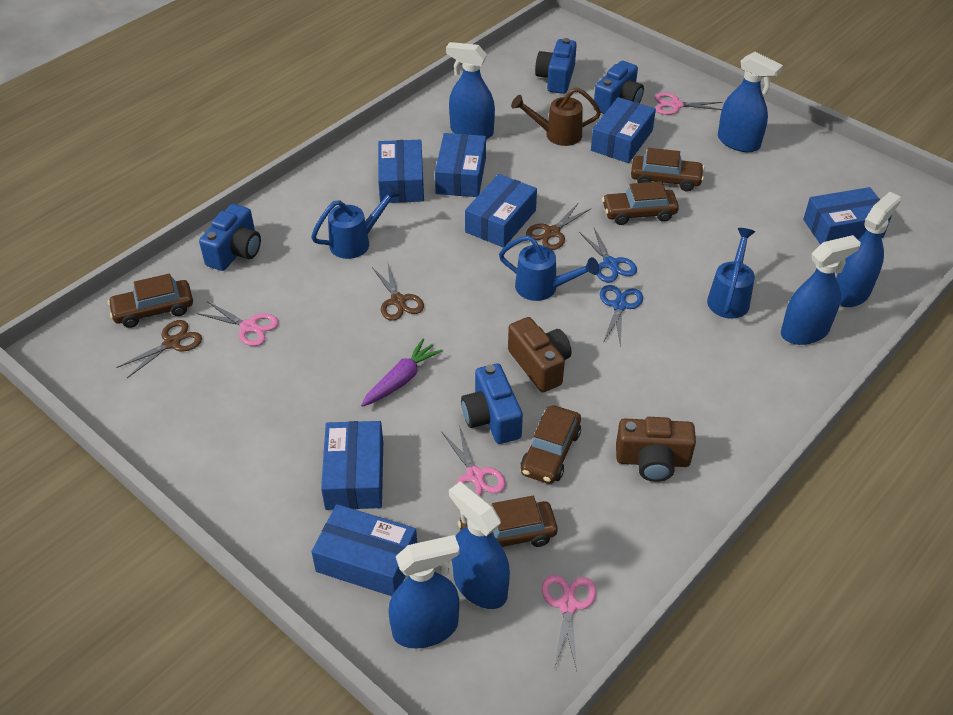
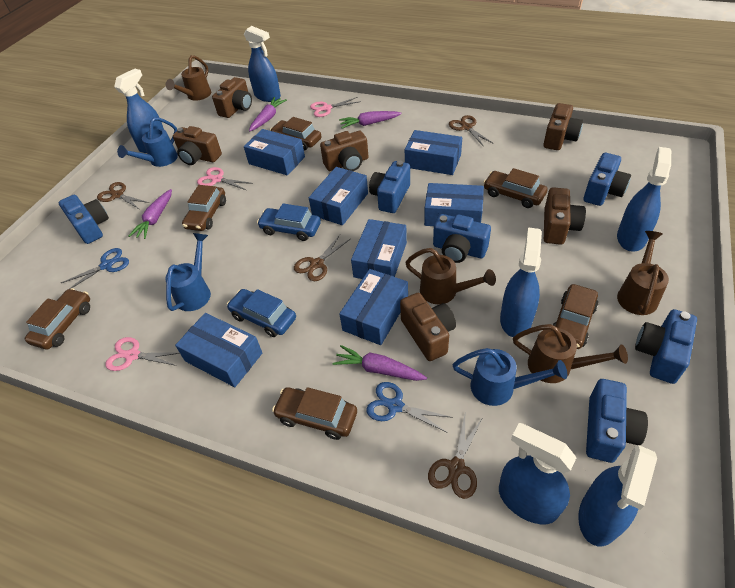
blue camera: [199,204,261,271] [461,363,523,444] [535,38,577,94] [593,61,644,114] = 4 -> [59,195,109,244] [369,161,410,213] [433,214,491,263] [584,153,631,206] [586,379,648,463] [635,309,697,384] = 6
blue car: none = 0 -> [227,289,296,337] [257,204,321,241] = 2
brown camera: [508,317,571,392] [616,417,696,482] = 2 -> [173,126,222,165] [212,77,252,118] [320,131,368,171] [400,293,456,361] [543,103,583,150] [544,187,586,245] = 6
brown car: [108,273,193,328] [458,496,558,547] [521,405,581,484] [602,181,679,225] [631,148,704,191] = 5 -> [25,288,90,349] [182,185,226,231] [270,117,322,150] [272,387,357,440] [483,168,547,208] [553,284,598,349] = 6
brown scissors: [116,320,202,378] [372,264,424,321] [526,202,590,250] = 3 -> [97,182,149,209] [294,235,350,281] [428,415,483,499] [449,115,493,147] = 4
brown watering can: [511,87,601,146] = 1 -> [166,55,211,101] [405,248,496,304] [513,324,628,383] [617,231,669,315] = 4
pink scissors: [197,302,279,346] [441,425,506,496] [542,575,596,671] [655,92,722,115] = 4 -> [105,337,180,371] [197,167,253,190] [310,97,361,117] = 3
purple carrot: [361,339,442,407] = 1 -> [129,189,172,239] [249,97,287,131] [332,345,427,381] [339,111,402,129] = 4

